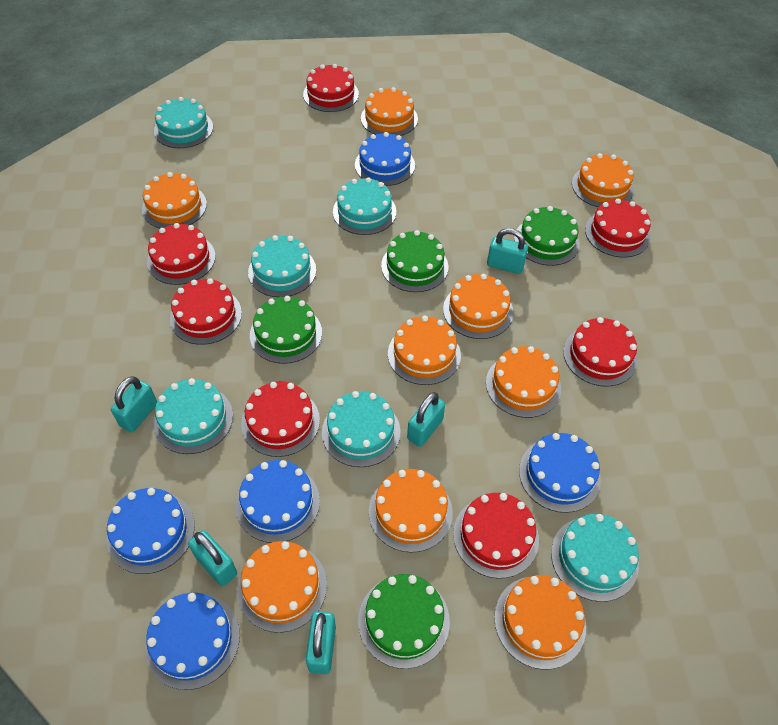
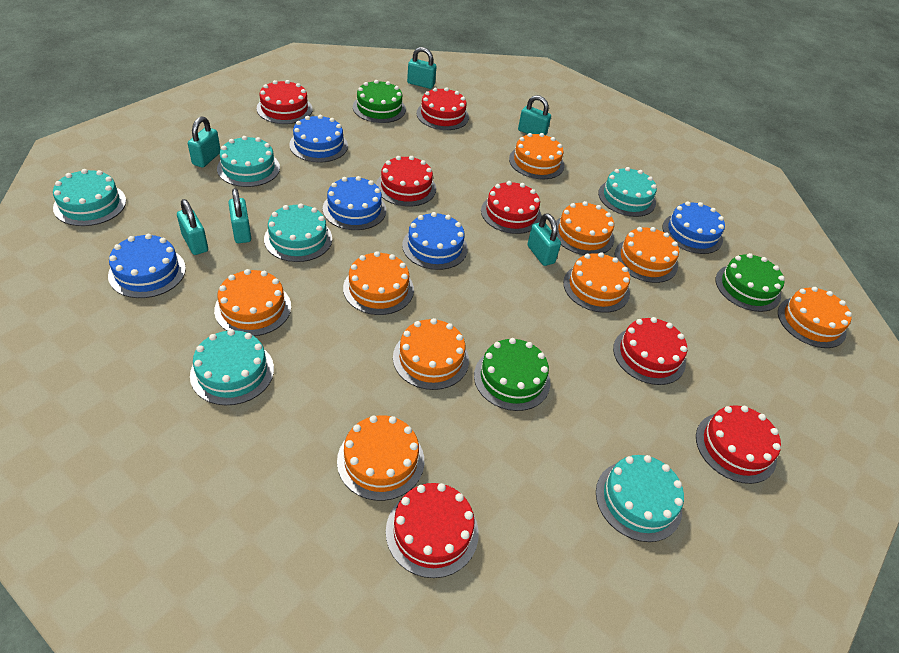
green cake: [250,296,322,364] [358,574,450,669] [381,230,448,292] [514,206,580,266] = 4 -> [353,80,406,123] [474,338,550,411] [716,253,785,312] = 3
turquoise padlock: [111,376,157,432] [188,530,237,586] [306,611,336,674] [407,392,445,447] [487,228,528,274] = 5 -> [177,199,208,255] [188,116,221,168] [228,188,251,243] [407,47,437,89] [518,95,551,135] [527,213,561,266] = 6

